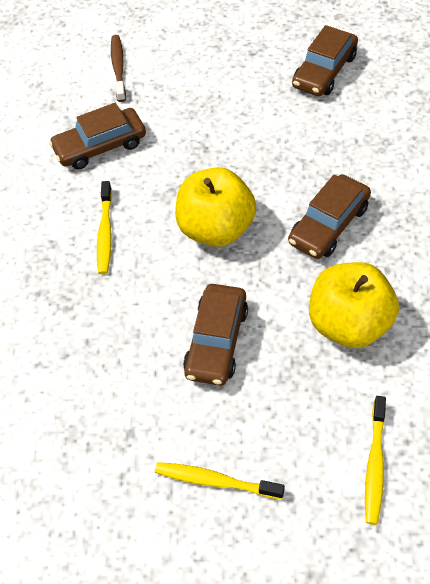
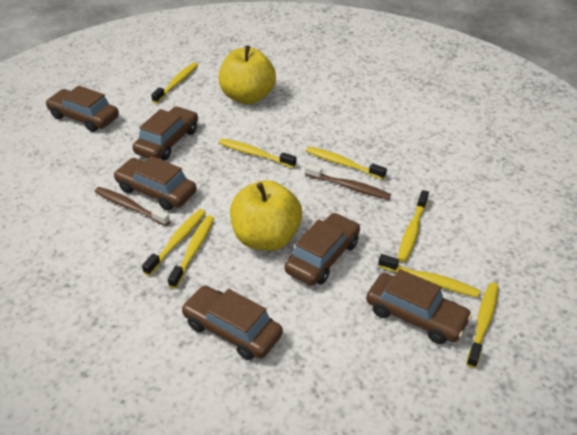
brown car: [49,103,146,169] [183,284,248,386] [288,174,371,259] [292,25,358,96] = 4 -> [46,86,119,132] [113,156,197,211] [132,107,198,160] [181,286,283,360] [285,213,360,286] [366,269,472,344] = 6
brown toothbrush: [111,35,126,102] = 1 -> [95,187,170,226] [305,164,391,200] = 2
yellow toothbrush: [97,181,112,274] [155,462,285,500] [365,396,386,525] = 3 -> [142,209,206,276] [151,62,198,103] [168,215,214,288] [219,139,297,168] [306,147,387,180] [378,254,481,298] [398,190,429,262] [466,282,498,368] = 8

